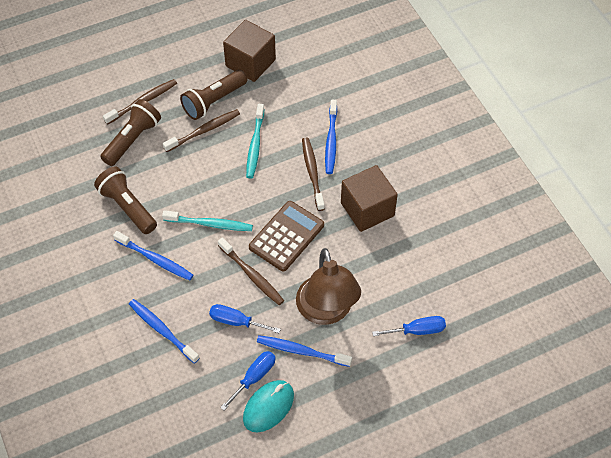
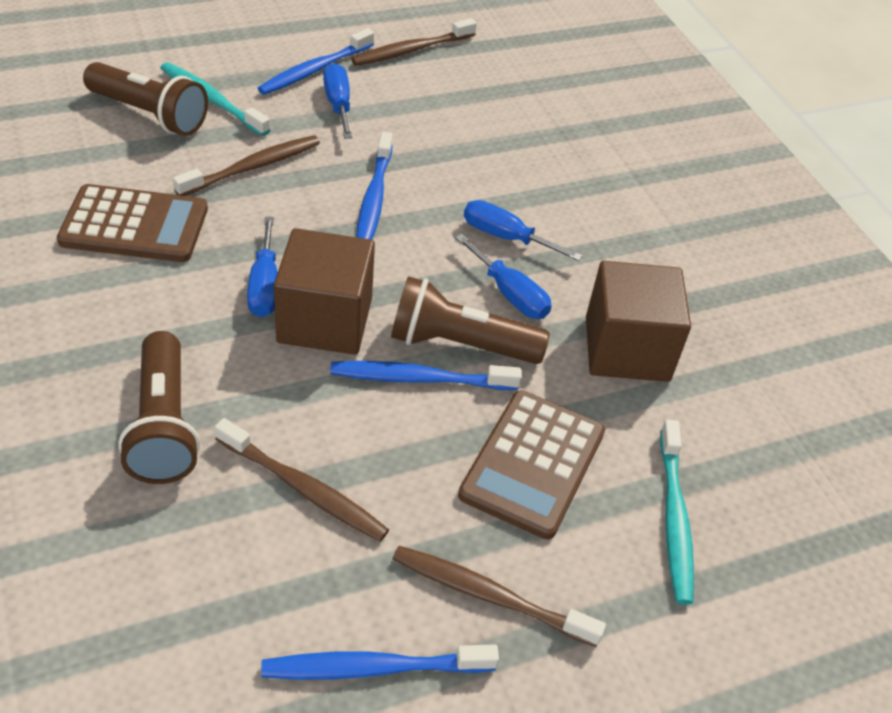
blue screwdriver: [209,304,281,333] [220,351,276,410] [372,316,446,336] = 3 -> [247,217,278,317] [323,63,352,139] [455,234,552,319] [464,200,582,261] = 4
brown calculator: [249,201,324,271] = 1 -> [57,184,208,262] [458,390,605,539] = 2
brown lamp: [296,248,361,325] = 1 -> none = 0
turquoise mouse: [243,380,294,433] = 1 -> none = 0

